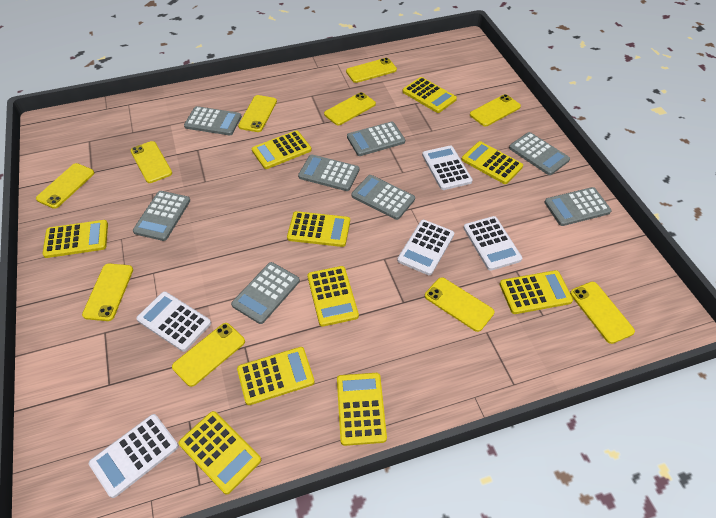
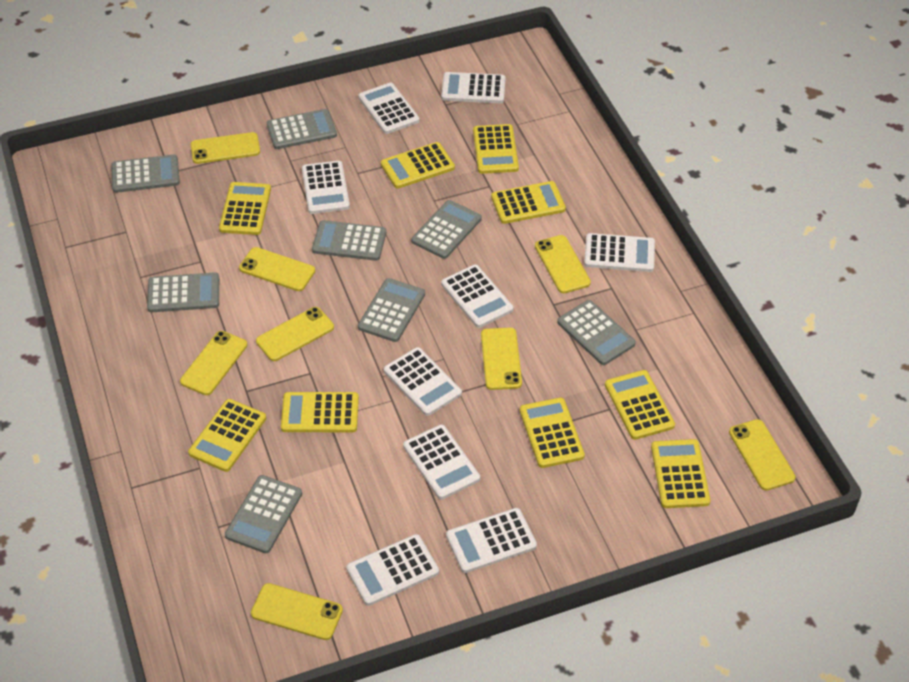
white calculator: [89,414,179,498] [137,291,211,352] [397,220,454,275] [422,145,473,190] [464,216,522,271] = 5 -> [302,161,350,214] [346,534,439,606] [358,83,420,134] [384,347,462,416] [403,424,480,499] [441,72,506,103] [441,265,514,328] [446,508,537,573] [584,233,655,272] = 9
yellow calculator: [42,220,108,258] [179,411,261,495] [237,347,315,405] [252,130,312,169] [287,211,350,247] [307,266,359,327] [337,373,387,446] [402,77,457,113] [462,141,523,184] [500,270,573,314] = 10 -> [188,399,266,472] [219,182,271,235] [281,392,359,432] [381,142,455,189] [473,124,519,174] [491,181,566,224] [520,397,585,468] [605,370,675,440] [651,439,710,508] = 9
yellow phone: [36,163,94,209] [82,263,133,321] [130,141,172,183] [172,323,245,387] [238,95,277,132] [324,92,376,125] [346,58,397,83] [425,277,494,332] [470,94,521,126] [570,282,635,344] = 10 -> [180,331,247,395] [191,132,260,164] [239,247,315,291] [251,583,343,640] [256,307,334,361] [481,328,522,390] [535,235,591,293] [729,419,796,491] = 8

